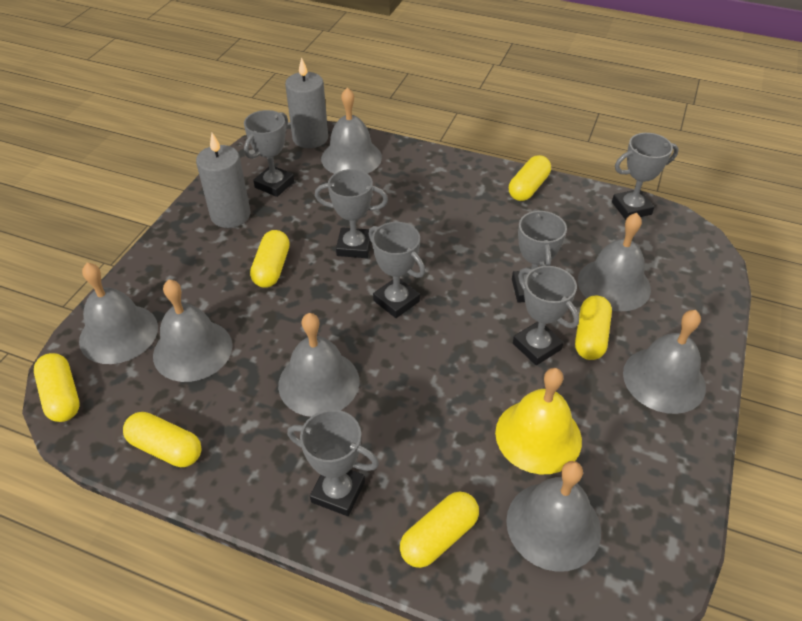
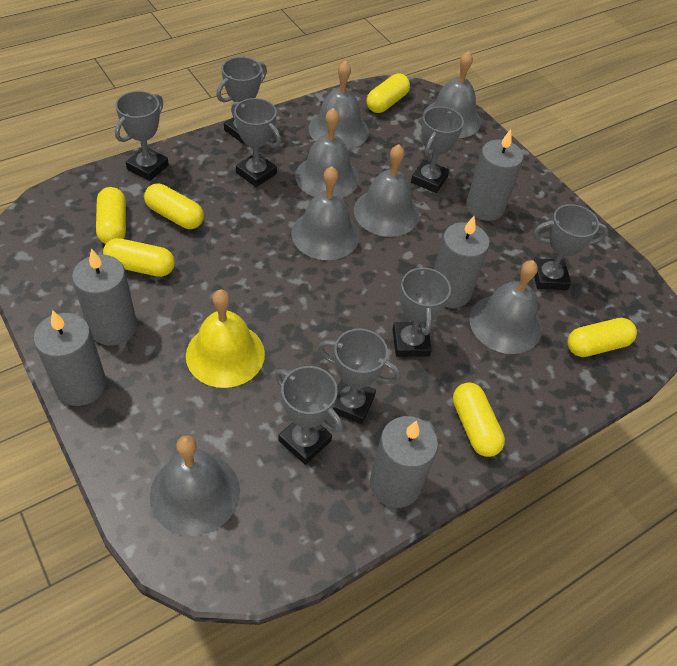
grey candle: [196,133,251,228] [285,57,328,148] = 2 -> [33,310,106,406] [72,249,137,346] [370,416,438,508] [434,216,490,308] [466,129,524,221] = 5
grey trophy: [244,110,294,197] [287,410,379,516] [315,169,388,258] [369,222,425,318] [512,209,567,303] [513,266,579,365] [612,133,679,220] = 7 -> [115,91,169,181] [216,57,267,144] [231,98,281,187] [275,366,343,465] [318,328,401,424] [392,264,451,357] [411,106,464,193] [533,204,608,290] = 8

